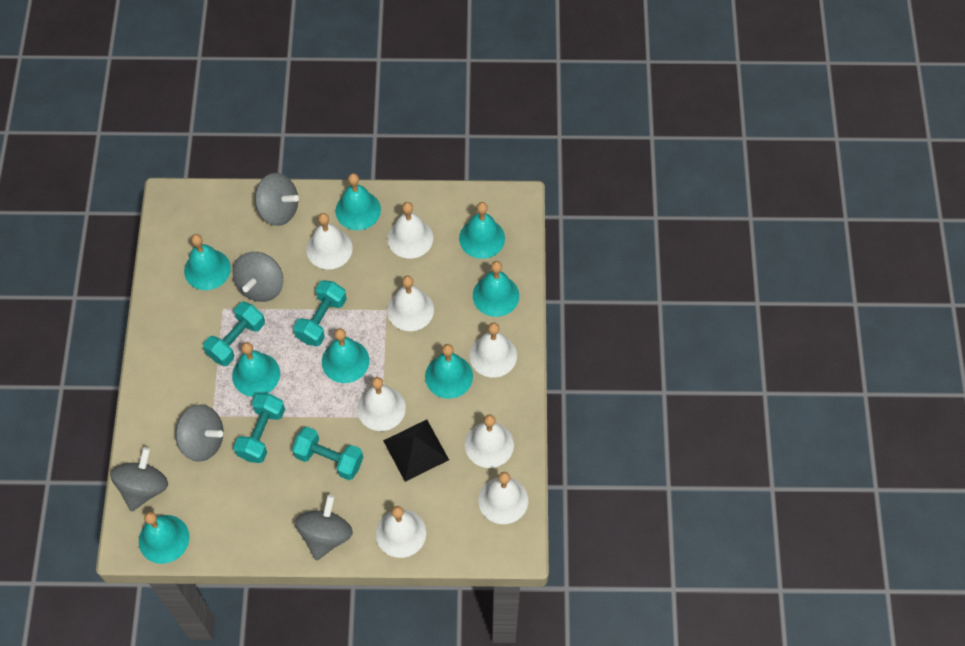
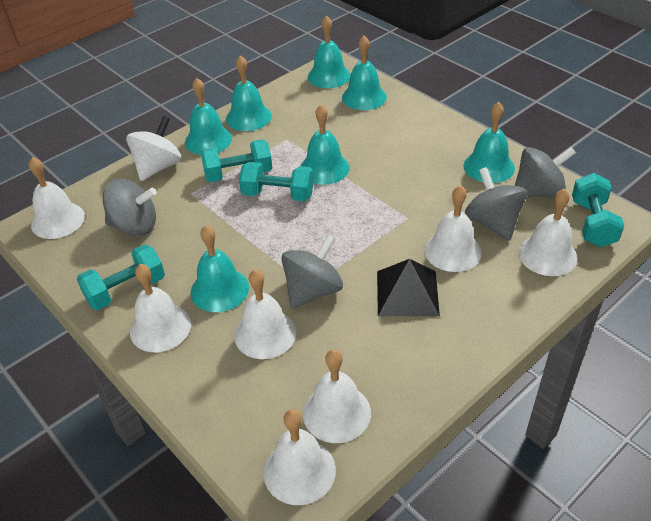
grey spinning top: [110,447,168,512] [176,405,223,462] [233,252,283,302] [255,173,299,226] [295,495,353,561] = 5 -> [103,179,157,236] [281,235,343,309] [465,167,527,240] [515,147,576,198] = 4
turquoise bell: [139,512,189,564] [184,234,231,290] [232,342,280,397] [322,328,369,383] [335,173,381,230] [425,344,473,399] [459,202,505,259] [473,261,519,317] = 8 -> [185,78,232,155] [191,225,249,312] [226,56,272,131] [301,105,350,185] [308,15,351,88] [342,36,387,110] [463,102,515,183] = 7
white bell: [306,213,353,269] [357,377,406,431] [376,506,426,558] [387,202,433,259] [387,276,434,331] [465,414,514,468] [469,322,517,378] [478,472,528,524] = 8 -> [29,157,85,239] [130,264,191,352] [234,270,296,359] [263,409,336,505] [303,349,371,443] [424,185,482,272] [519,189,578,276] = 7
white spinning top: none = 0 -> [126,116,181,181] = 1

